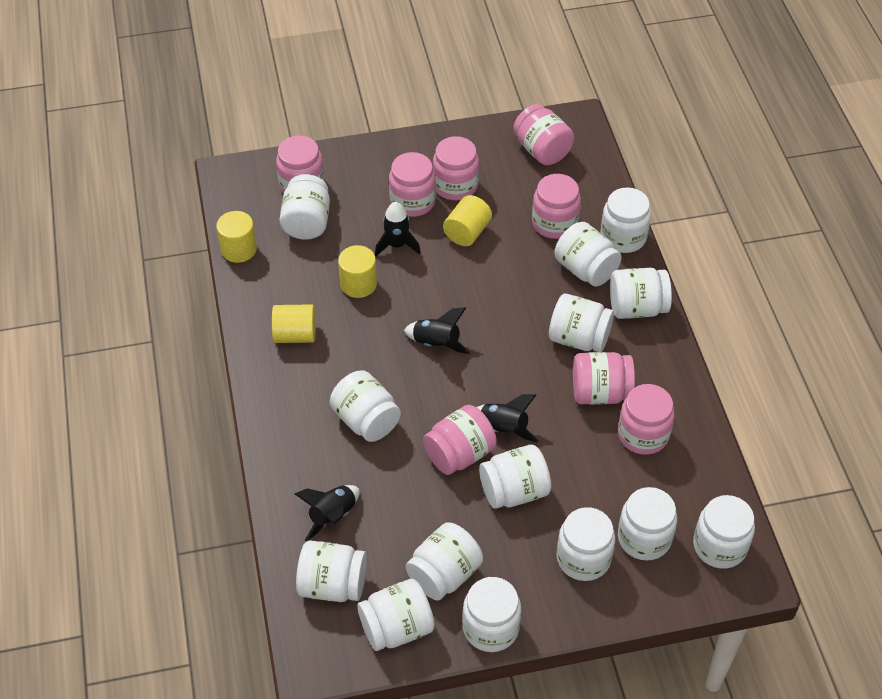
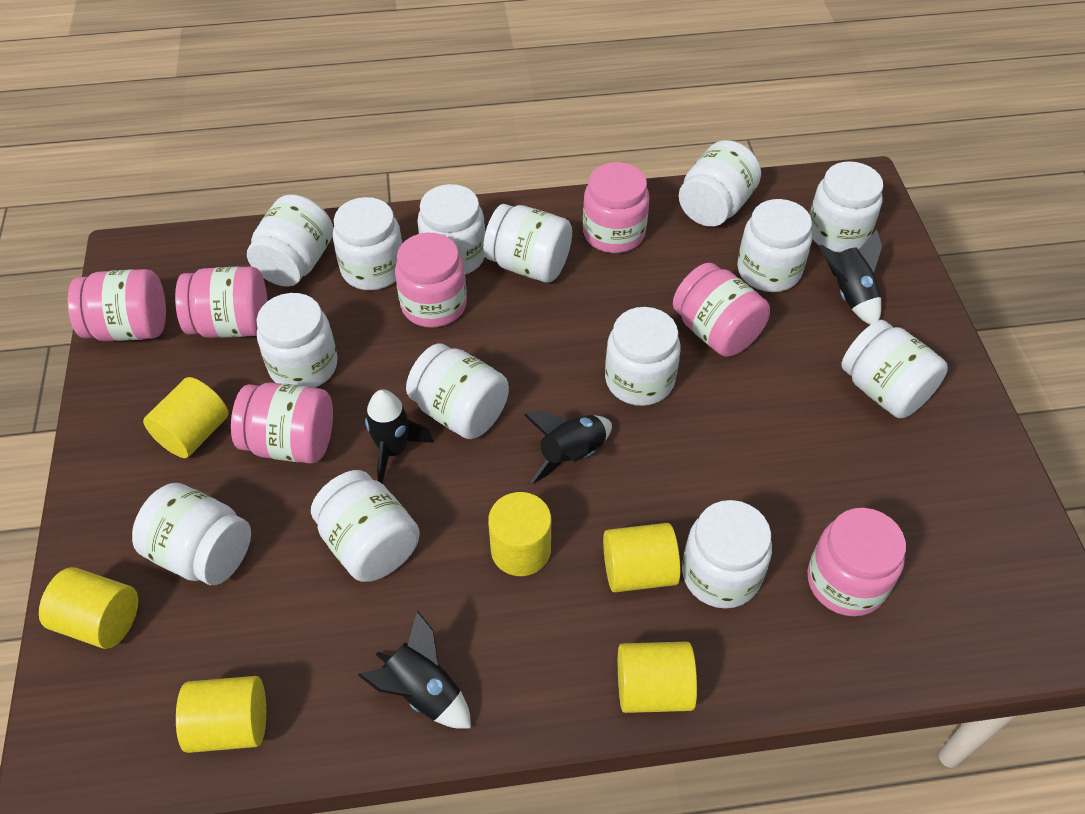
pink jar: [276,136,324,193] [389,152,436,217] [423,405,497,475] [433,136,479,200] [513,104,574,165] [532,174,581,239] [573,352,635,405] [618,384,675,455] = 8 -> [68,269,166,341] [175,266,267,338] [231,383,333,464] [395,233,467,328] [583,162,649,253] [673,263,770,357] [807,508,906,616] = 7
yellow cylinder: [216,211,257,263] [272,304,316,343] [338,245,377,298] [443,195,492,246] = 4 -> [39,567,138,649] [143,377,229,458] [176,676,266,753] [488,492,551,576] [603,523,680,592] [618,642,697,713] = 6

